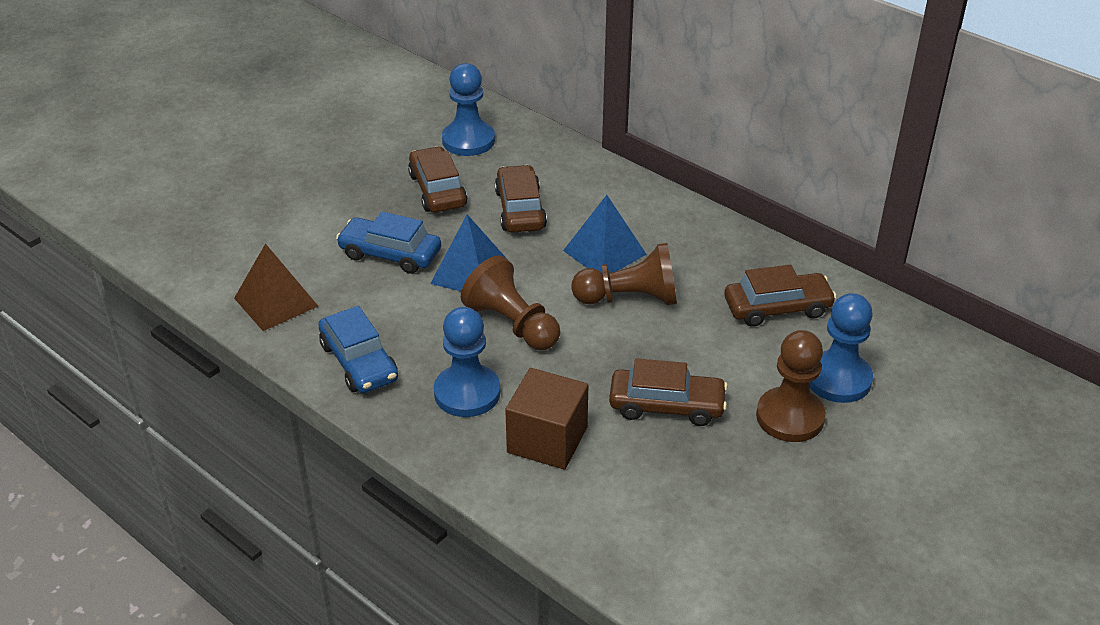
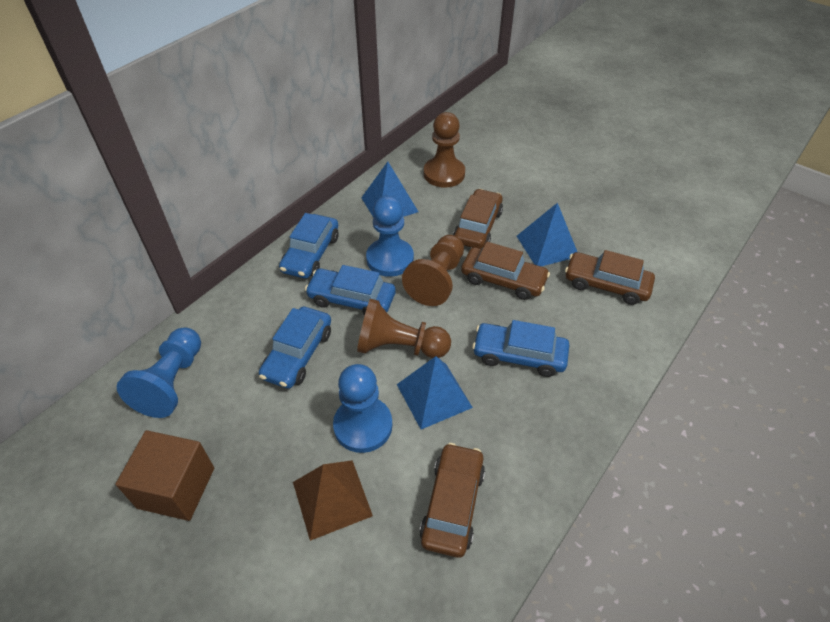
blue car: [318,306,398,393] [336,212,441,274] = 2 -> [259,307,331,389] [279,213,339,279] [305,265,396,315] [472,320,569,377] = 4
blue pyramid: [430,214,509,291] [563,195,646,273] = 2 -> [361,162,418,218] [397,356,473,429] [517,203,577,266] = 3

